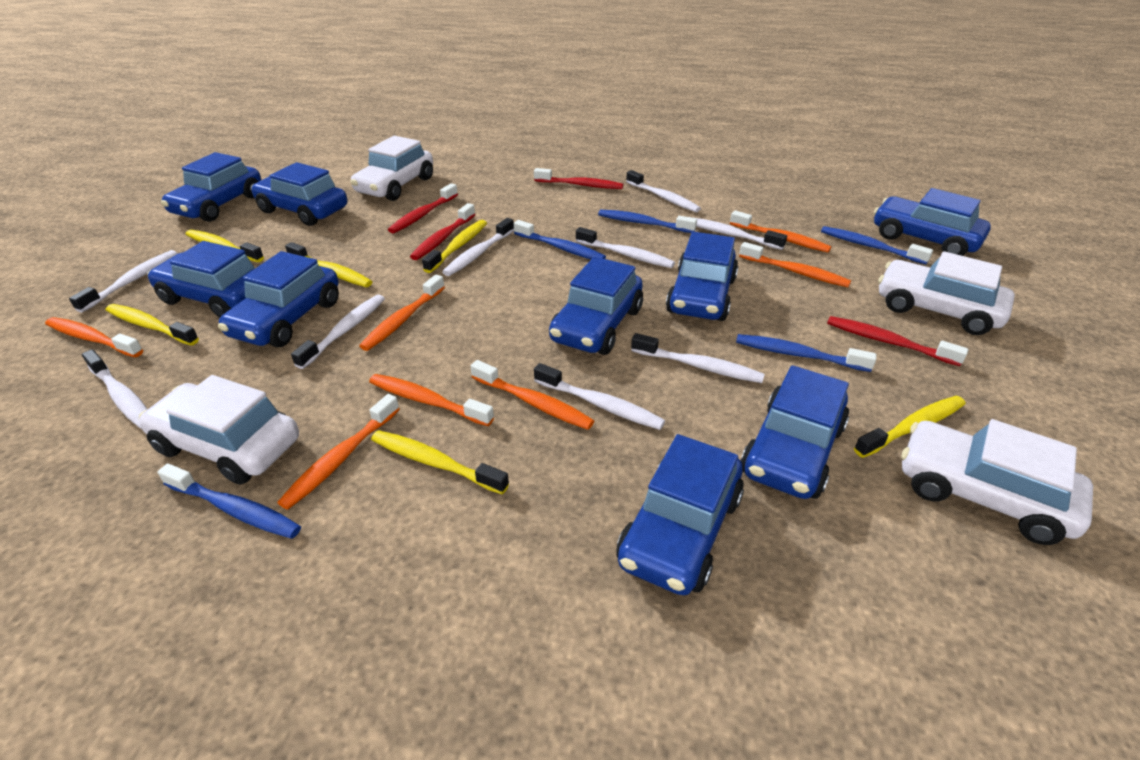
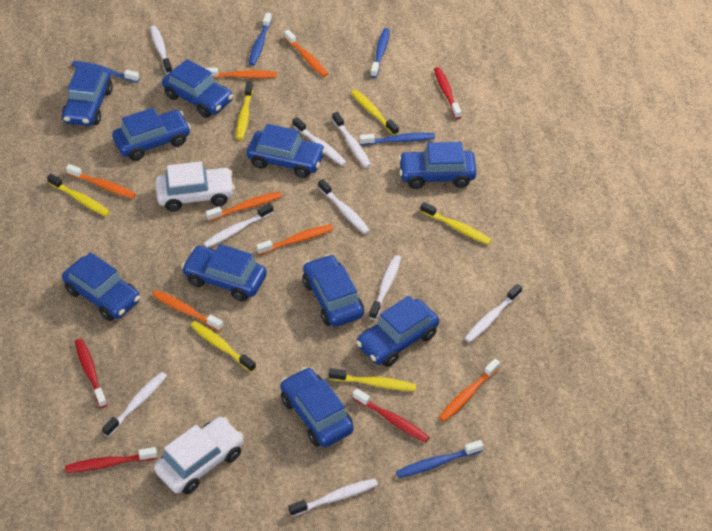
blue car: [147,241,254,318] [161,152,261,222] [218,251,339,347] [251,162,347,226] [549,257,643,355] [616,434,744,595] [666,232,739,321] [741,365,849,499] [874,188,991,256] = 9 -> [62,66,113,126] [62,252,140,321] [112,108,191,161] [162,59,233,118] [181,244,267,301] [247,124,326,178] [280,367,354,447] [303,254,364,327] [356,296,439,367] [398,142,476,189] = 10
white car: [139,375,299,485] [350,136,433,201] [878,251,1015,335] [902,419,1093,545] = 4 -> [154,417,244,495] [155,161,235,212] = 2

